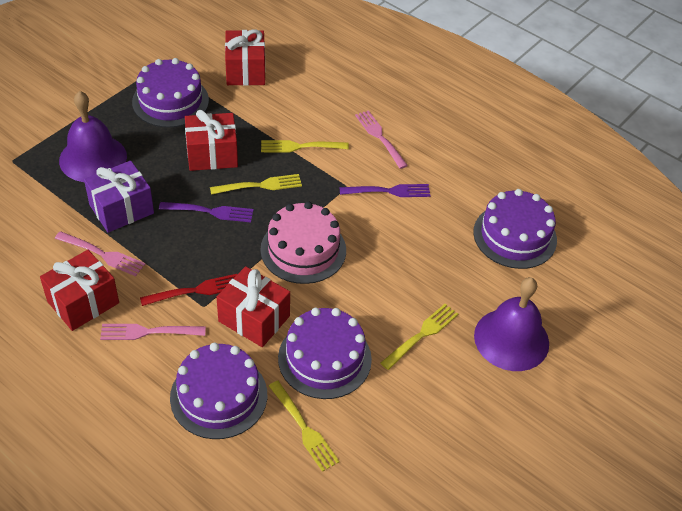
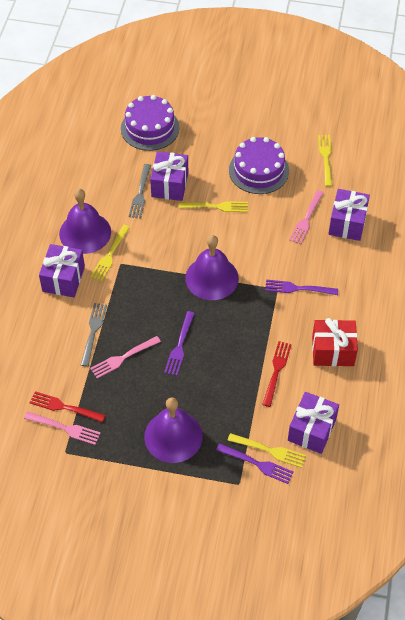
grey fork: none = 0 -> [81,303,107,367] [129,164,151,219] = 2
pink cake: [260,202,346,284] = 1 -> none = 0
purple bell: [59,91,127,182] [474,277,549,371] = 2 -> [59,189,111,254] [144,397,203,463] [185,235,239,300] = 3
purple cake: [132,58,209,128] [170,342,267,439] [278,308,372,399] [473,189,557,269] = 4 -> [121,95,180,151] [229,137,289,194] = 2
purple fork: [159,202,253,222] [339,184,430,197] = 2 -> [164,311,195,376] [216,443,294,484] [265,279,338,295] = 3
purple gift: [84,161,154,233] = 1 -> [39,244,85,297] [150,151,188,201] [288,392,339,454] [329,189,370,241] = 4
red fork: [140,274,237,306] = 1 -> [30,391,106,422] [262,341,292,407] = 2
red gift: [40,250,119,331] [185,110,238,171] [216,266,290,347] [225,29,265,86] = 4 -> [312,318,358,366] = 1

